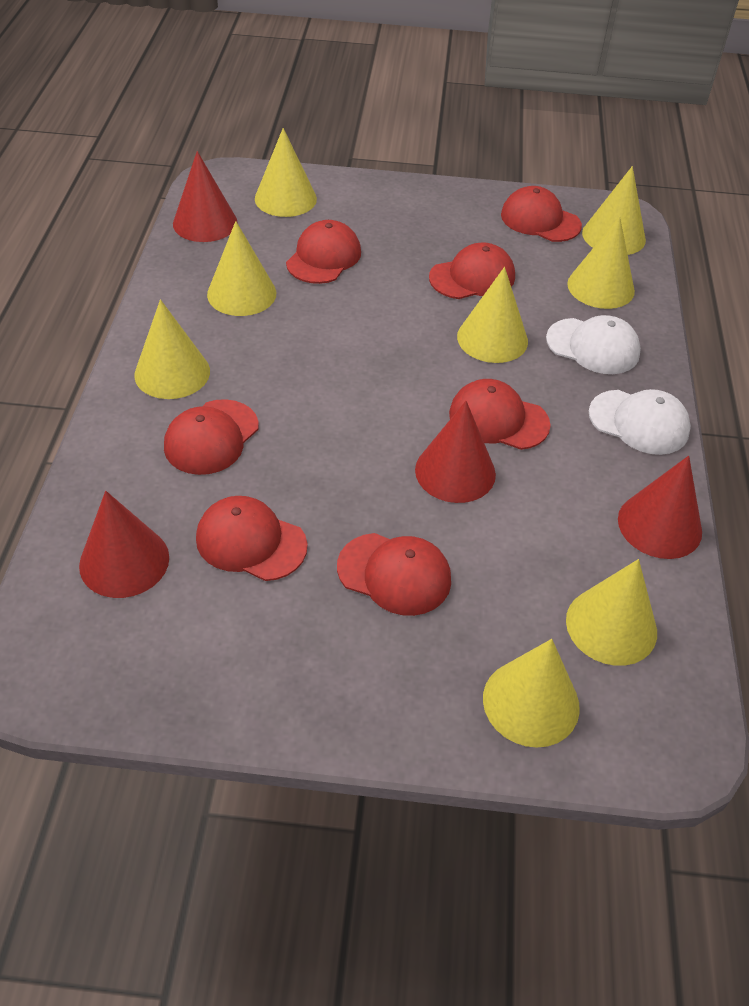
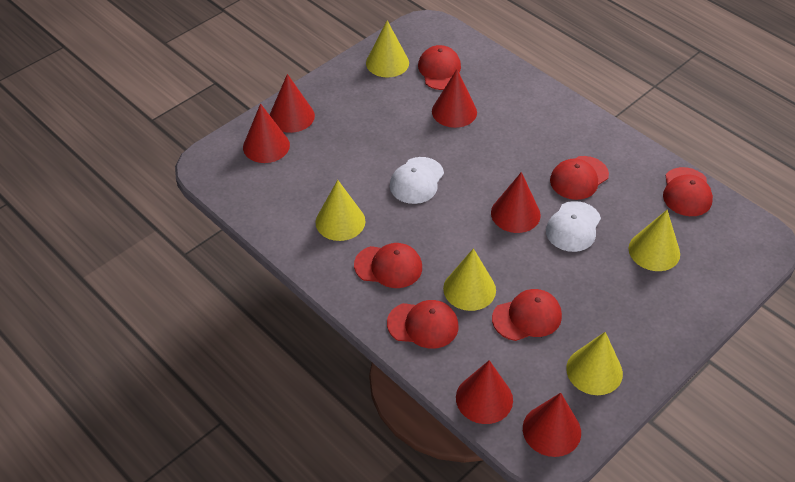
red cap: [164,399,259,475] [196,496,308,581] [286,220,361,284] [337,533,451,616] [429,242,515,299] [449,379,551,450] [501,186,582,242] = 7 -> [354,243,422,288] [387,300,459,349] [418,45,461,90] [492,289,562,341] [550,156,609,200] [663,167,713,216] = 6
red cone: [79,491,169,598] [173,151,237,242] [415,401,496,503] [618,456,702,559] = 4 -> [243,104,290,163] [270,74,315,133] [432,69,477,128] [456,360,513,424] [491,172,541,233] [523,393,581,457] = 6
yellow cone: [134,299,210,399] [207,221,276,316] [255,128,317,217] [457,267,528,363] [483,639,580,748] [566,559,657,666] [567,216,635,309] [582,166,646,255] = 8 -> [316,180,366,241] [366,20,409,78] [443,248,496,311] [566,332,623,395] [629,210,680,271] = 5

